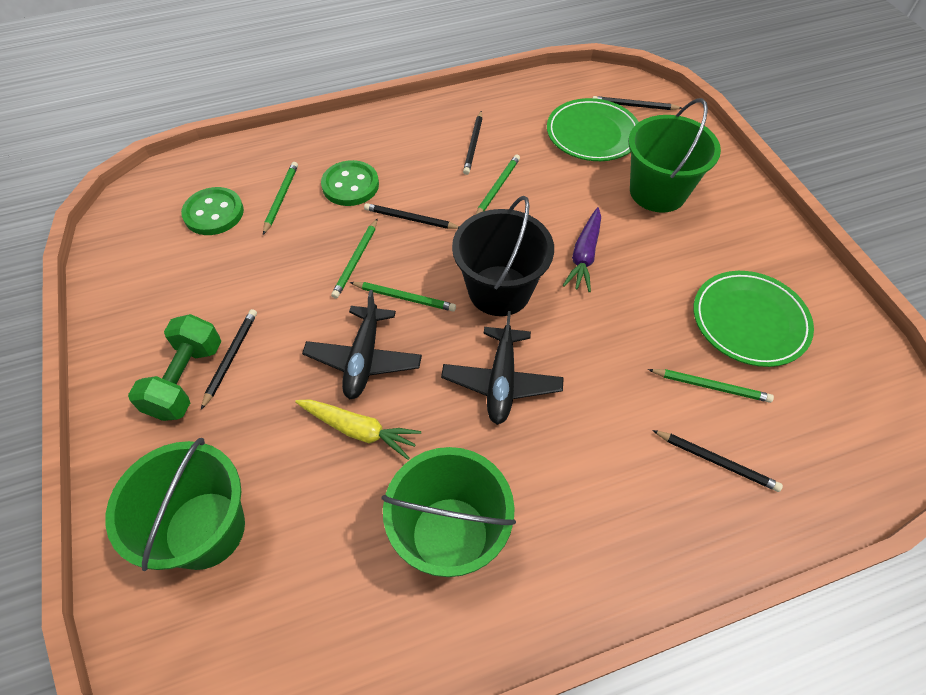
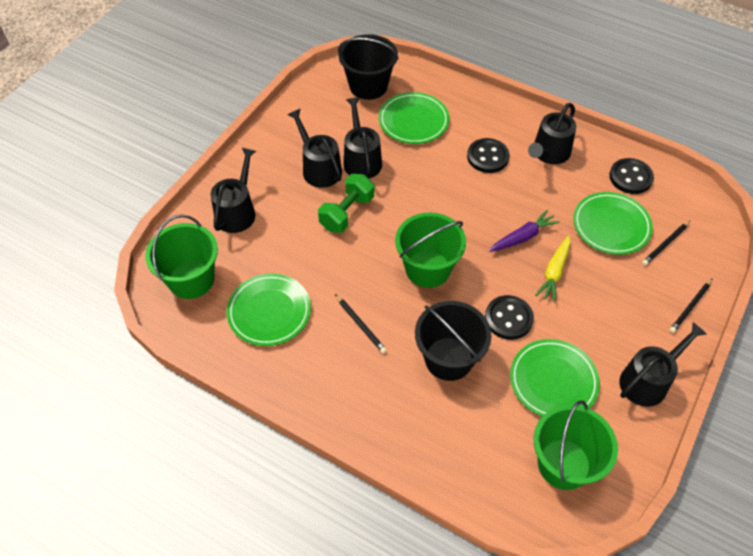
black bucket: [452,196,554,316] = 1 -> [338,34,399,100] [415,301,492,381] = 2
black button: none = 0 -> [467,138,509,173] [485,295,534,340] [609,158,654,194] = 3
black pencil: [201,309,257,410] [364,203,460,229] [463,111,482,175] [592,96,682,110] [652,430,783,492] = 5 -> [335,294,387,353] [642,221,690,266] [669,278,713,333] = 3
black plane: [302,290,422,399] [441,311,564,425] = 2 -> none = 0
black watering can: none = 0 -> [210,148,256,233] [288,108,342,188] [343,97,382,179] [528,103,576,164] [619,322,707,407] = 5
green button: [181,187,244,235] [321,160,379,206] = 2 -> none = 0
green pencil: [263,162,298,235] [331,218,378,299] [350,282,456,311] [475,154,520,215] [648,369,774,403] = 5 -> none = 0
green plate: [547,98,638,161] [693,271,814,367] = 2 -> [227,274,311,346] [379,92,449,144] [510,339,600,416] [573,192,653,255] = 4

